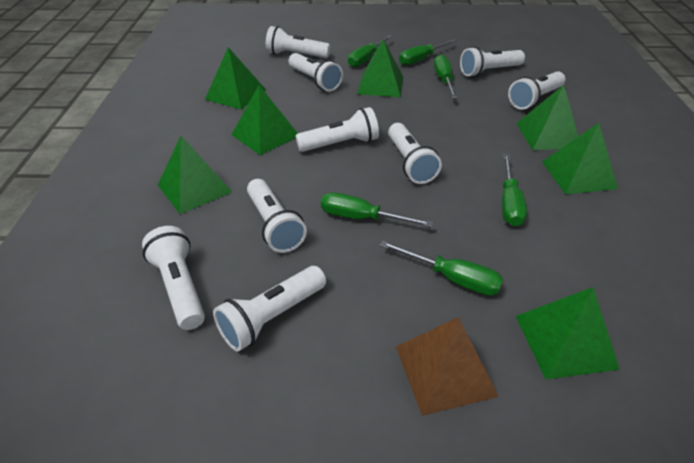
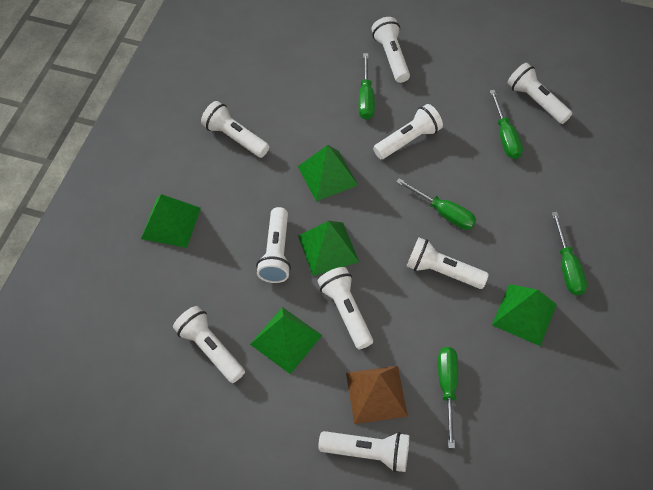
green pyramid: [158,136,232,214] [205,47,266,110] [231,85,298,155] [357,39,403,97] [516,85,578,150] [516,287,620,379] [542,123,618,194] = 7 -> [141,194,201,248] [250,307,322,374] [298,145,358,201] [298,221,359,276] [492,284,557,346] = 5
green screwdriver: [321,192,433,227] [348,35,393,67] [379,241,503,296] [399,39,457,65] [434,54,458,98] [502,154,527,227] = 6 -> [359,53,375,120] [396,178,476,230] [438,347,458,448] [490,90,523,159] [552,212,587,295] = 5

